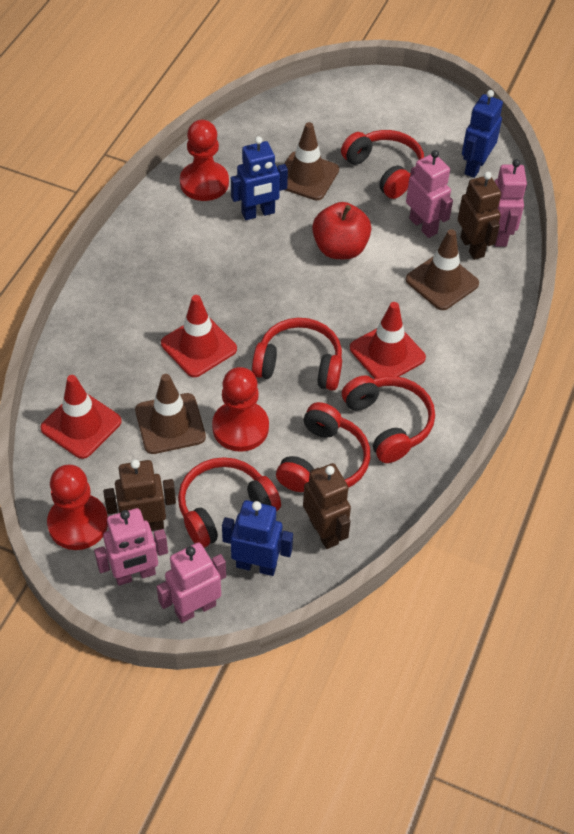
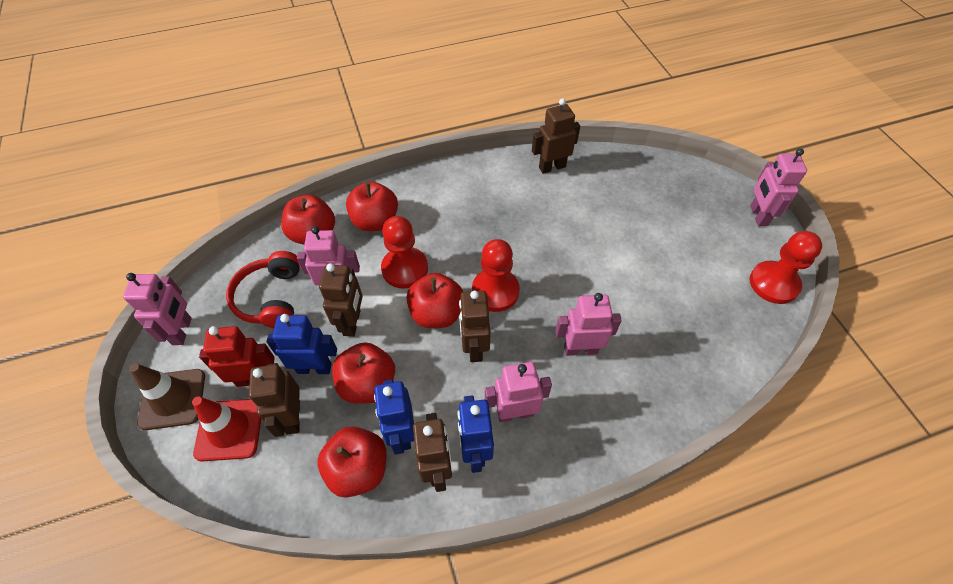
brown robot: [103,459,176,531] [303,463,351,549] [458,172,501,260] = 3 -> [249,363,300,437] [319,263,363,337] [413,413,452,492] [459,291,491,362] [532,98,580,174] = 5
brown traffic cone: [135,374,206,454] [284,122,339,200] [406,229,479,310] = 3 -> [129,363,205,430] = 1
pink robot: [94,508,168,586] [157,542,226,623] [406,150,453,238] [494,159,527,247] = 4 -> [123,273,192,345] [297,226,360,285] [485,362,552,422] [555,293,622,356] [750,148,807,226] = 5
red apple: [312,202,371,259] = 1 -> [281,195,335,245] [317,427,387,497] [332,342,395,404] [346,181,398,231] [406,273,463,328] = 5
red headphones: [178,457,281,548] [252,318,342,391] [276,402,370,492] [341,130,424,199] [342,375,435,463] = 5 -> [226,251,300,328] = 1
red robot: none = 0 -> [199,326,275,387] = 1
red traffic cone: [40,375,122,459] [161,295,237,377] [350,302,426,379] = 3 -> [192,397,261,461] = 1

